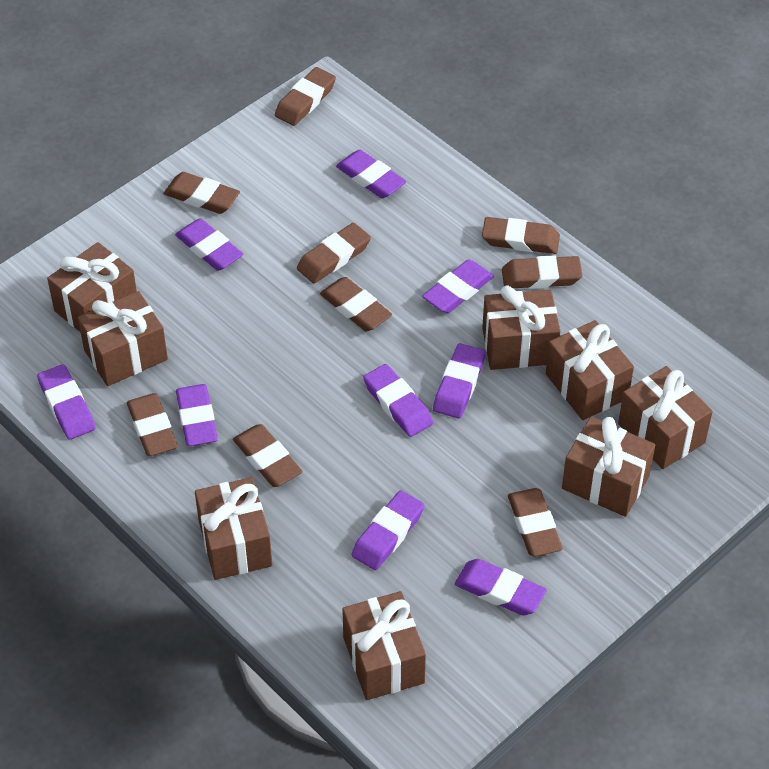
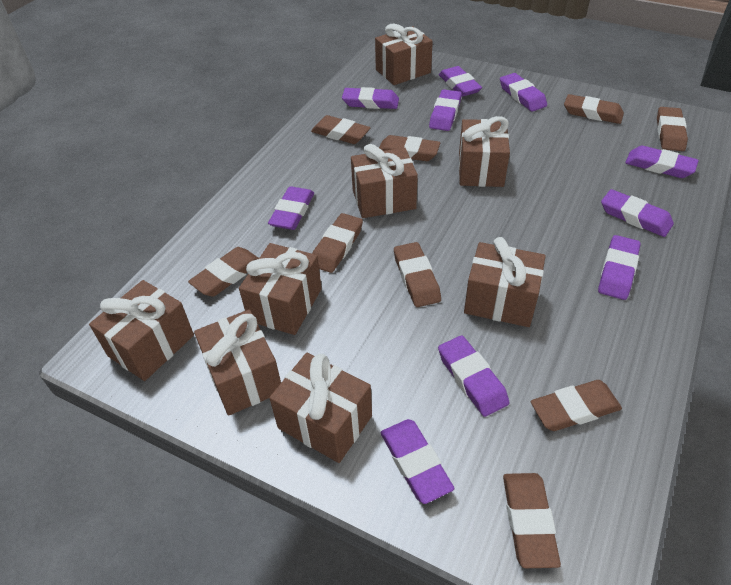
purple eraser: [37,364,96,440] [175,218,243,271] [176,384,218,446] [336,150,406,198] [351,490,425,570] [363,364,433,437] [422,260,494,313] [433,343,485,418] [455,559,547,615] = 9 -> [268,186,314,230] [342,87,399,109] [380,419,454,504] [429,89,462,131] [438,335,509,417] [439,66,482,97] [500,73,547,112] [598,235,641,300] [601,189,674,237] [625,146,699,178] = 10

